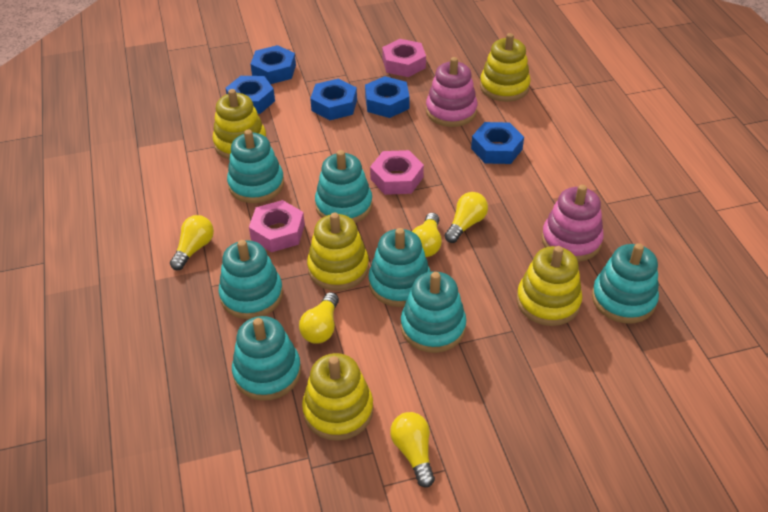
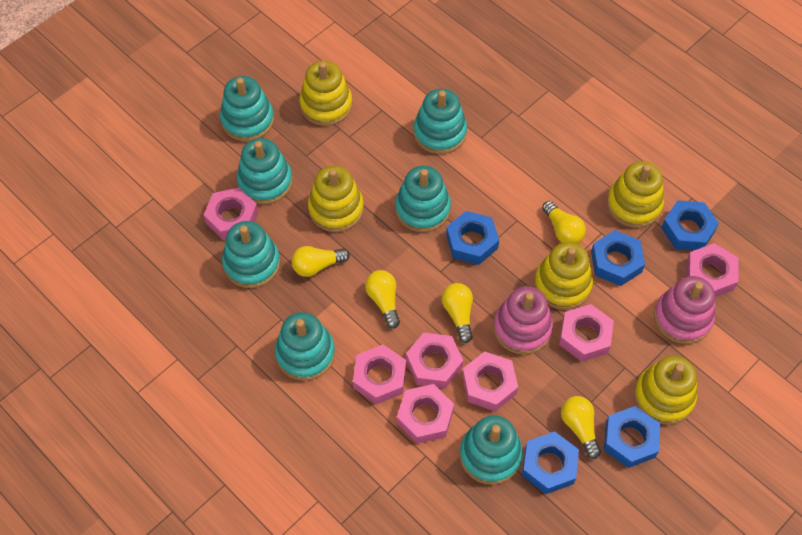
pink nut: [249,200,305,252] [370,150,424,195] [382,39,426,77] = 3 -> [204,188,258,240] [353,345,406,405] [397,384,454,444] [406,333,463,389] [462,352,518,411] [559,304,614,362] [686,243,739,297] = 7

